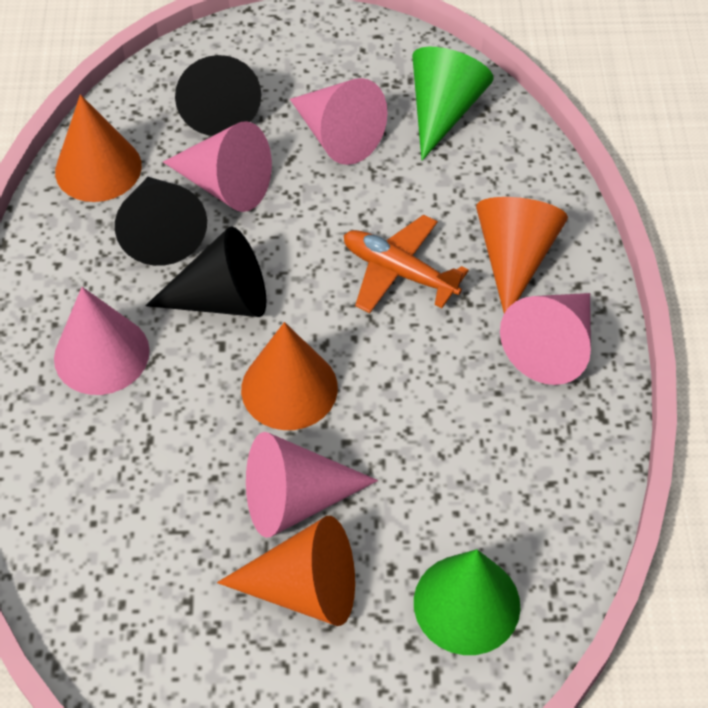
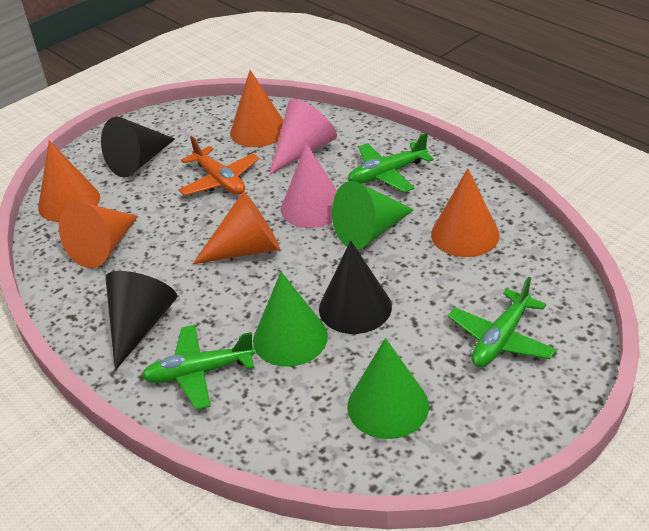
green cone: [412,47,494,161] [414,549,521,655] = 2 -> [253,272,328,367] [332,181,414,249] [347,338,429,439] = 3
green plane: none = 0 -> [142,325,255,410] [348,133,434,193] [448,277,556,367] = 3
orange cone: [55,94,142,202] [217,516,355,626] [241,322,338,430] [476,197,568,313] = 4 -> [38,140,100,222] [59,202,138,268] [193,192,280,264] [230,70,284,147] [431,168,500,257] = 5
pink cone: [54,287,150,395] [163,121,272,212] [246,432,378,538] [290,78,387,165] [500,293,591,385] = 5 -> [270,99,337,174] [281,143,337,228] = 2

